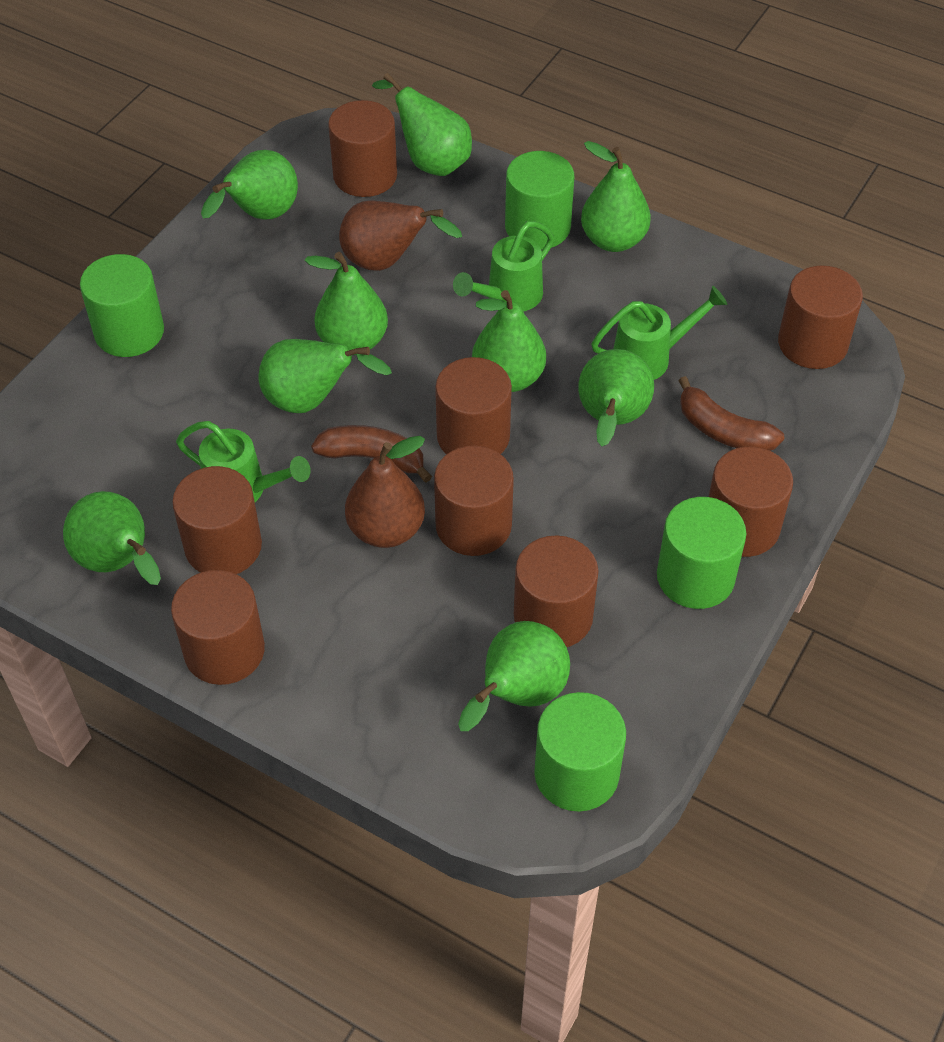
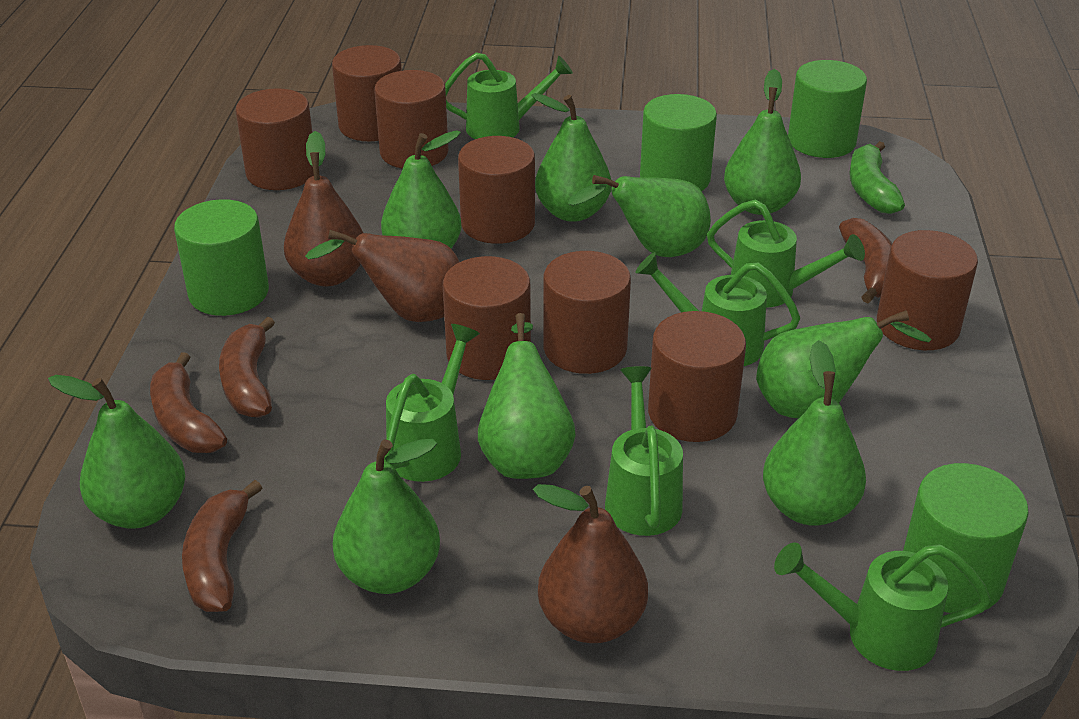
brown banana: [311,425,432,482] [678,376,784,451] = 2 -> [150,352,227,453] [182,480,262,612] [219,316,275,418] [839,218,892,303] = 4
brown pear: [339,200,462,271] [345,436,425,548] = 2 -> [284,131,363,286] [305,230,459,322] [533,484,648,643] = 3
green banana: none = 0 -> [849,141,905,214] = 1
green watering can: [176,421,311,502] [453,221,554,311] [591,286,727,380] = 3 -> [384,324,480,482] [445,52,573,139] [605,366,683,536] [635,252,800,366] [707,200,865,308] [774,542,991,671] = 6

